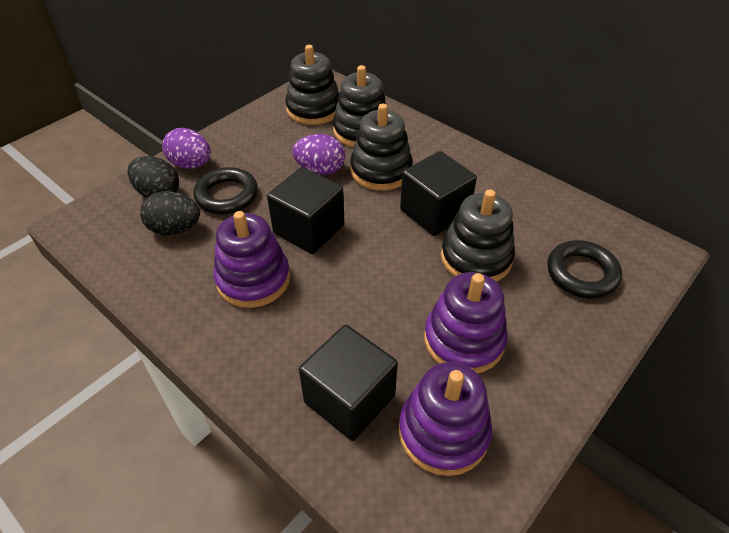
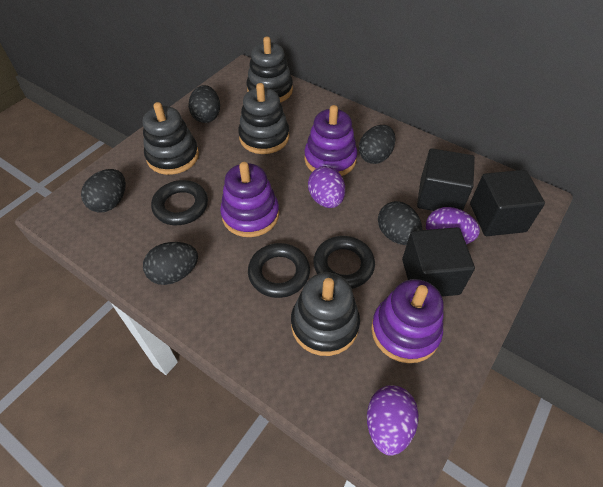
black egg: [128,156,179,198] [140,191,200,235] = 2 -> [81,169,126,213] [143,242,198,285] [188,85,220,123] [359,125,396,164] [378,201,423,245] = 5
black ring: [193,167,258,214] [547,240,622,299] = 2 -> [151,180,208,225] [248,243,310,298] [313,236,375,289] = 3
purple egg: [162,128,211,169] [292,134,345,175] = 2 -> [308,166,345,208] [367,385,419,456] [426,207,480,244] = 3

